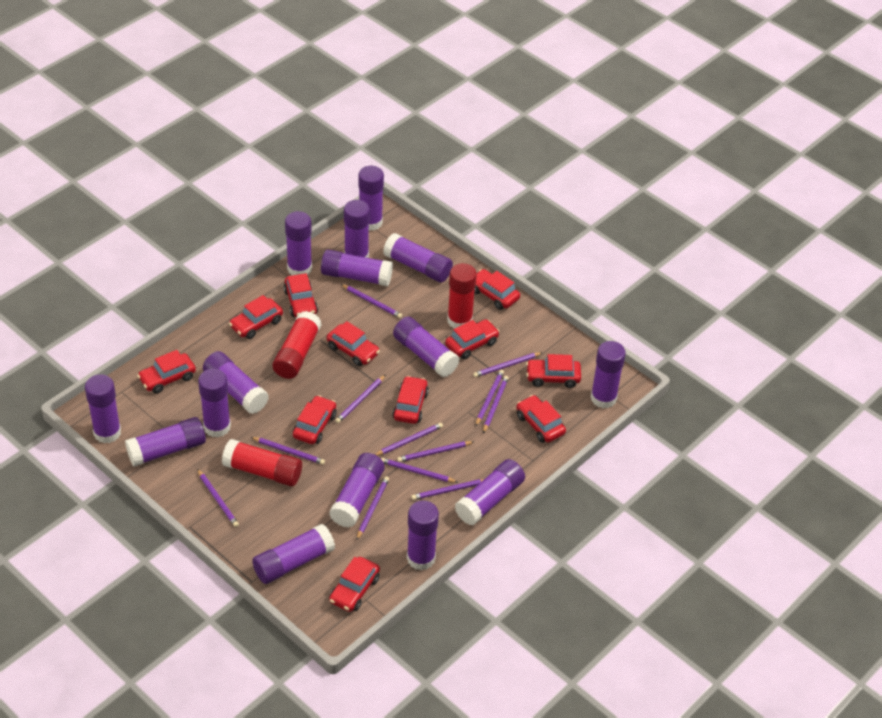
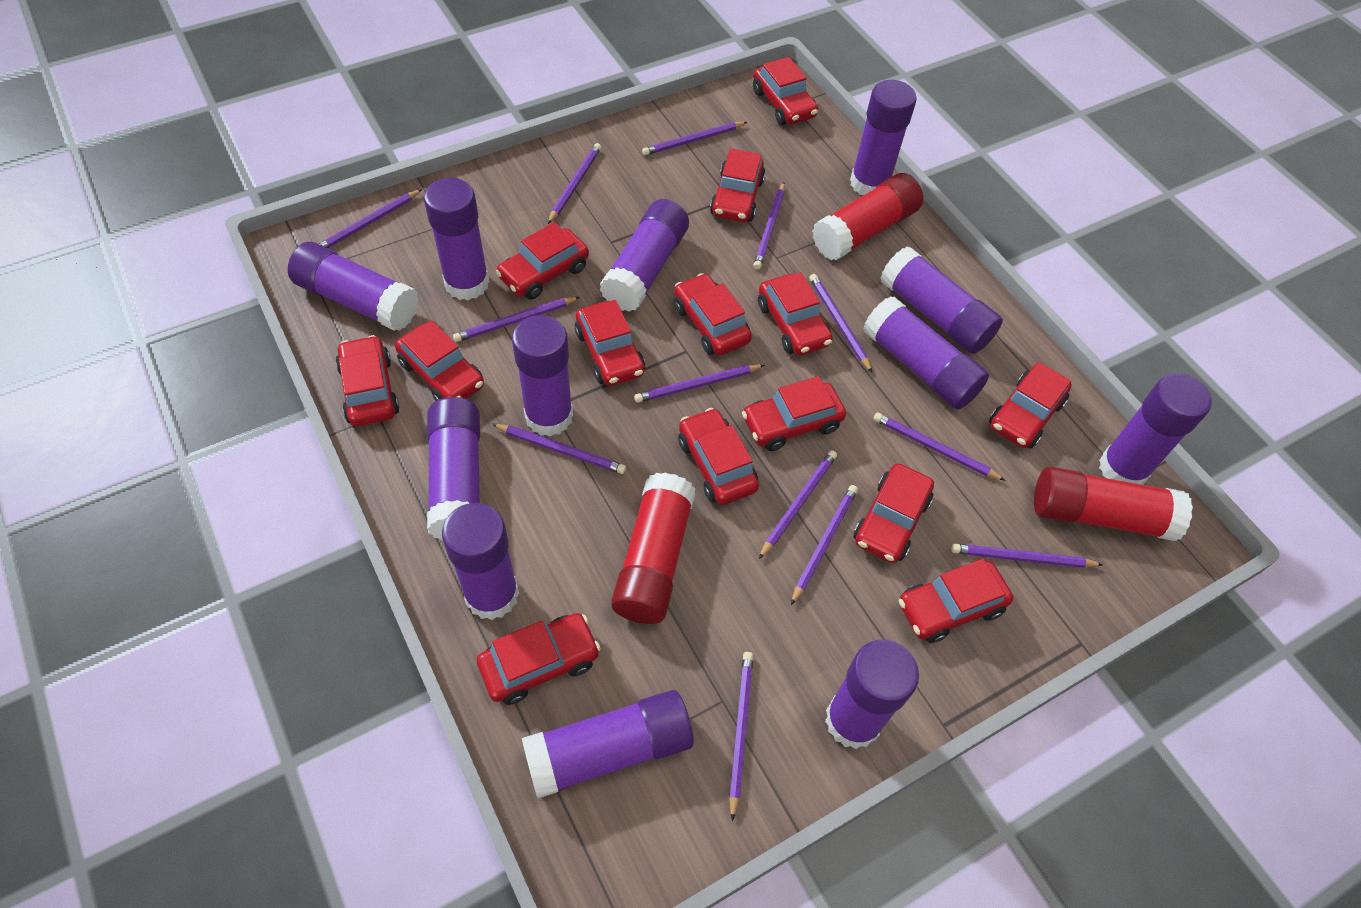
purple glue stick: [85,374,121,443] [125,417,206,467] [198,369,231,437] [203,351,269,414] [252,524,335,584] [285,211,312,276] [321,250,393,286] [329,453,385,528] [344,200,370,258] [358,166,384,231] [383,233,453,283] [393,317,460,377] [407,500,439,570] [455,459,525,525] [591,341,626,408] = 15 -> [288,242,419,331] [424,178,489,300] [427,397,480,541] [442,503,519,620] [512,315,573,437] [522,690,694,799] [599,199,689,312] [825,640,919,749] [850,80,917,195] [863,296,989,409] [880,246,1003,354] [1099,373,1212,485] = 12
purple pencil: [197,469,239,527] [251,437,325,465] [335,375,385,423] [341,284,402,318] [357,476,389,540] [375,423,443,456] [381,458,457,482] [397,441,474,462] [411,479,484,500] [473,352,543,377] [476,370,504,426] [483,376,509,433] = 12 -> [319,189,422,248] [453,297,580,342] [492,424,626,474] [548,143,601,224] [634,365,764,403] [642,122,747,155] [729,652,753,821] [753,182,785,270] [759,450,837,559] [791,485,858,605] [809,274,872,372] [873,413,1006,481] [951,544,1103,568] = 13
red car: [137,350,196,394] [229,295,283,339] [283,273,318,318] [293,395,337,444] [327,321,380,366] [329,557,380,612] [392,376,429,424] [445,319,500,359] [474,269,520,310] [516,395,566,443] [526,354,581,388] = 11 -> [336,335,399,426] [395,320,484,401] [477,613,601,705] [496,222,589,299] [575,300,645,386] [674,273,752,355] [678,408,759,505] [710,148,765,222] [742,376,846,451] [753,57,818,125] [758,272,833,355] [853,463,934,563] [899,559,1014,643] [989,362,1072,448] = 14

